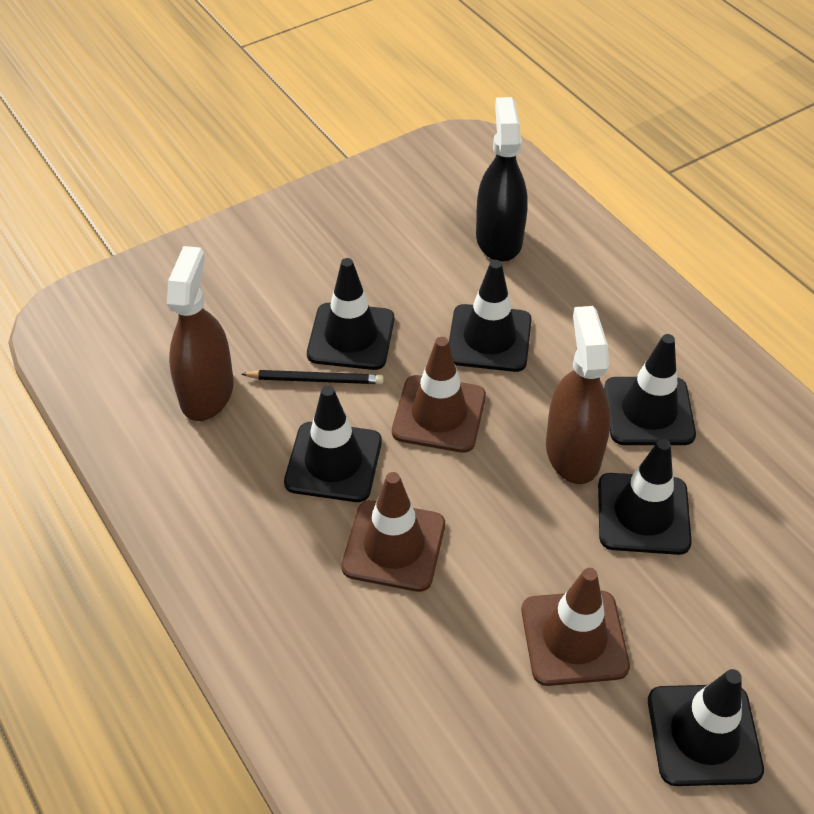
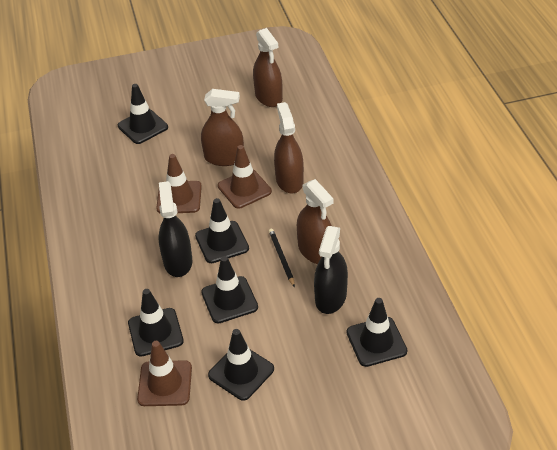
black spray bottle: [476,97,528,262] = 1 -> [159,181,192,277] [314,226,348,314] = 2
brown spray bottle: [167,246,234,421] [546,306,611,484] = 2 -> [201,89,244,166] [253,28,283,107] [274,102,304,193] [297,179,334,264] = 4

